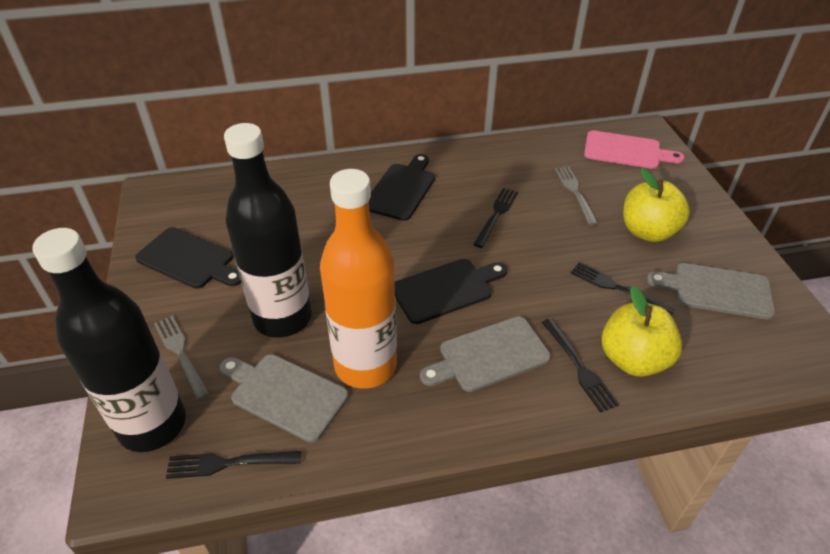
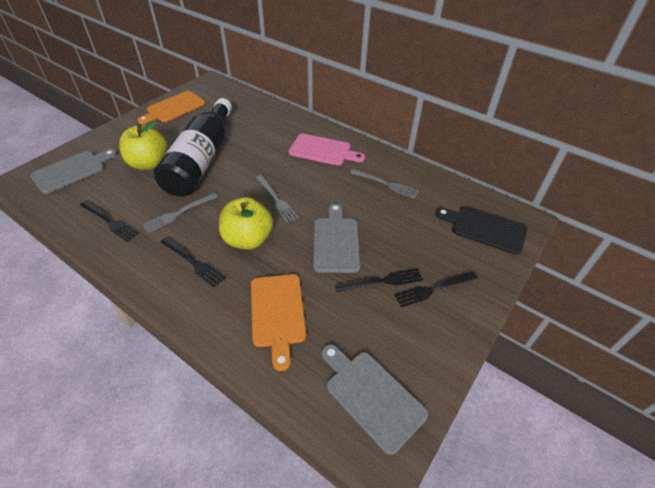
black bottle: [32,228,186,452] [224,123,312,338] = 2 -> [154,98,232,197] = 1
black cutting board: [135,227,241,289] [369,154,435,221] [395,259,507,324] = 3 -> [435,206,527,255] = 1
grey fork: [154,315,210,400] [555,167,598,225] = 2 -> [143,193,218,233] [256,175,299,223] [350,169,419,199] = 3
orange bottle: [320,169,397,389] = 1 -> none = 0
orange cutting board: none = 0 -> [138,91,205,124] [251,274,306,371] = 2

